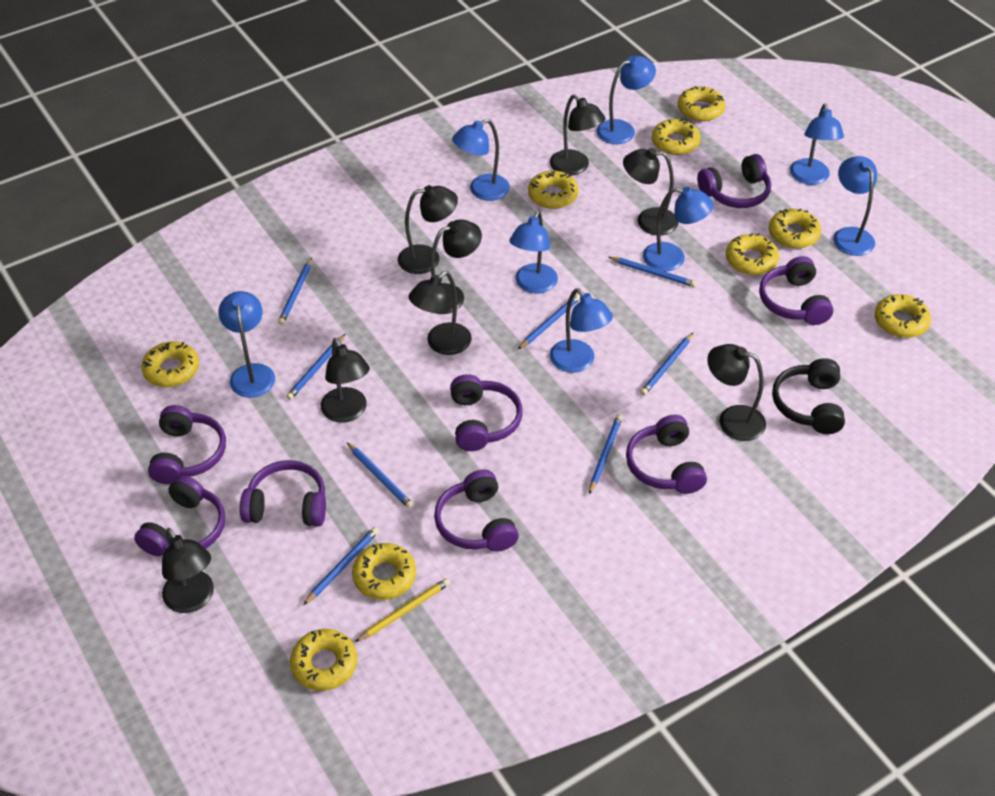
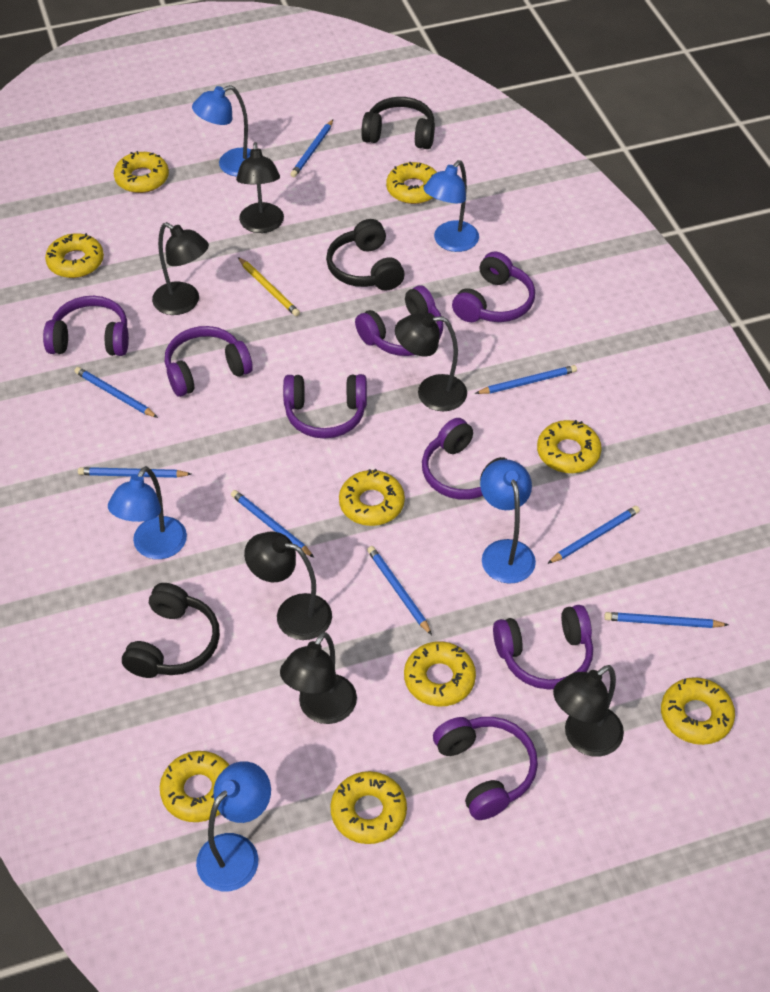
black headphones: [772,358,845,434] = 1 -> [122,583,220,678] [326,219,405,291] [361,97,435,149] = 3
black lamp: [162,528,214,613] [321,338,370,423] [398,185,458,274] [408,271,472,355] [430,219,482,314] [550,94,606,176] [623,148,678,235] [707,344,766,441] = 8 -> [152,222,209,315] [236,142,284,233] [244,532,332,640] [280,632,357,724] [395,313,467,411] [553,665,624,757] = 6
blue lamp: [218,291,275,398] [452,119,510,201] [509,211,558,294] [550,288,613,373] [596,56,656,144] [643,187,714,272] [790,104,844,185] [833,156,877,256] = 8 -> [108,466,187,559] [192,85,251,176] [196,761,271,891] [423,160,479,252] [480,459,536,584] = 5

